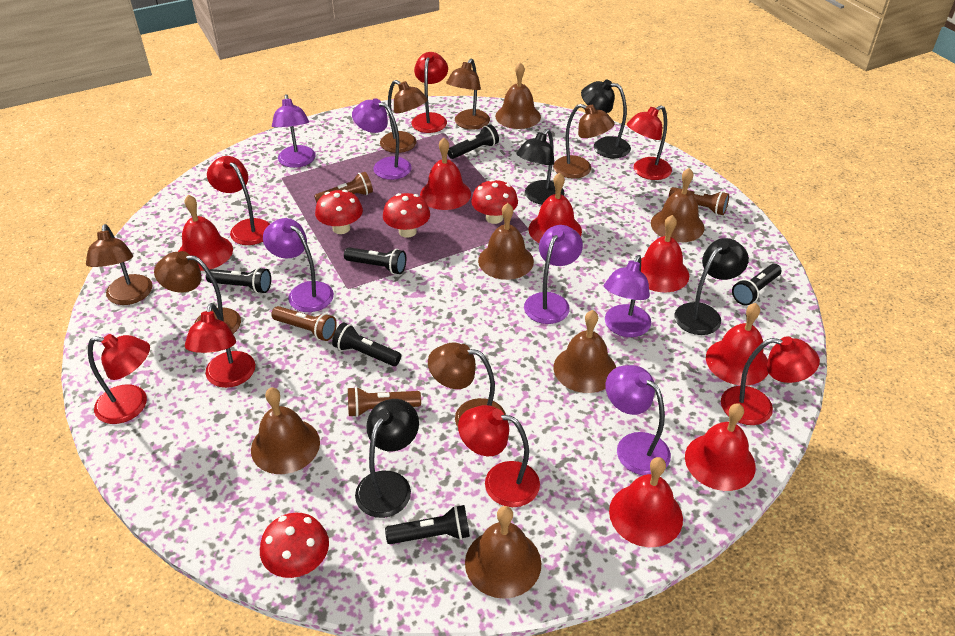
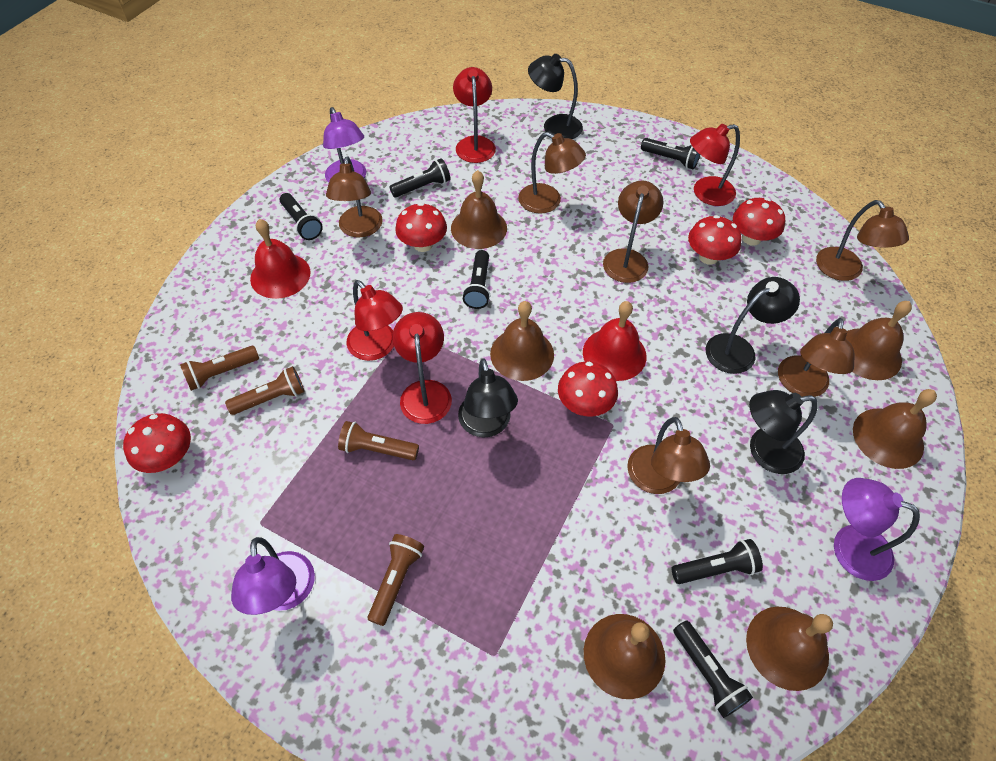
purple lamp: [263,218,334,312] [272,94,316,168] [352,98,412,180] [524,225,583,324] [604,255,651,337] [606,365,671,475] = 6 -> [231,537,315,615] [323,107,366,183] [834,478,920,581] = 3
red bell: [178,195,233,271] [420,138,471,210] [529,172,582,243] [609,457,683,547] [641,215,689,292] [685,403,756,491] [706,303,768,386] = 7 -> [250,219,310,299] [583,301,646,381] = 2
red lamp: [88,334,150,424] [185,303,255,388] [207,156,270,245] [411,52,448,133] [458,405,540,507] [627,105,672,180] [721,336,820,425] = 7 -> [347,280,403,361] [392,312,452,424] [453,67,496,163] [690,124,740,206] = 4
red mushroom: [260,513,329,578] [315,190,363,234] [383,193,430,238] [471,179,518,224] = 4 -> [123,413,191,473] [395,203,447,252] [558,361,618,417] [688,215,741,265] [733,198,785,246] = 5

